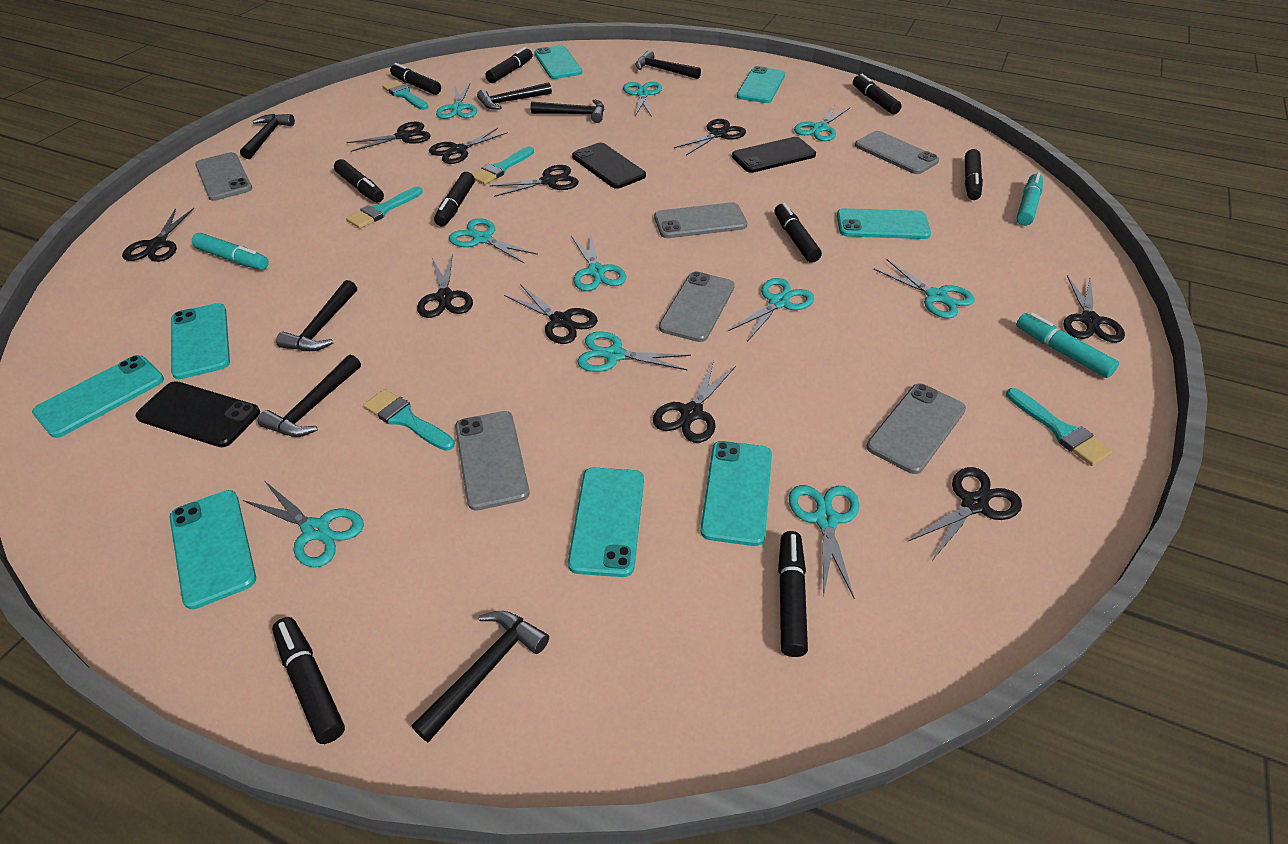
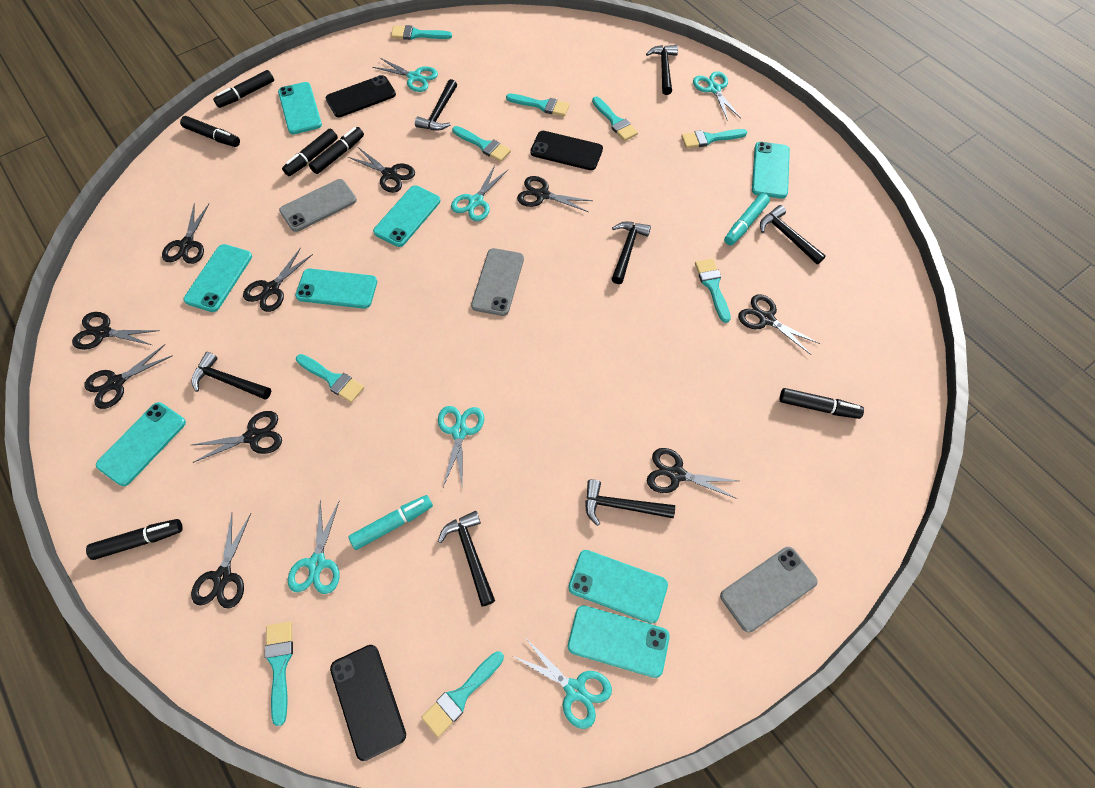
black marker: [272,617,345,744] [334,159,384,203] [390,63,441,95] [434,172,475,227] [485,47,533,83] [774,203,822,263] [778,531,808,657] [853,74,902,114] [965,149,983,200] = 9 -> [86,519,183,560] [180,116,240,147] [213,70,274,108] [282,129,338,176] [309,127,364,174] [780,388,864,419] = 6
grey phone: [195,152,252,201] [455,411,530,511] [654,202,747,238] [659,272,735,342] [855,131,939,174] [866,384,966,474] = 6 -> [279,179,357,232] [471,248,524,316] [720,547,818,632] = 3
turquoise brush: [346,187,423,228] [363,389,455,451] [382,80,429,110] [472,147,534,185] [1006,388,1113,466] = 5 -> [265,622,293,726] [296,354,364,403] [391,25,452,40] [421,651,504,737] [452,126,511,162] [506,94,570,116] [592,97,638,141] [681,129,747,148] [695,258,731,323] = 9
turquoise marker: [192,233,269,270] [1016,313,1119,378] [1017,172,1043,226] = 3 -> [349,495,433,550] [724,194,770,246] = 2
turquoise scissors: [243,481,364,567] [436,84,477,119] [449,218,538,263] [571,231,626,291] [577,331,691,372] [623,82,662,117] [728,278,814,342] [789,485,859,598] [794,105,850,141] [873,259,975,319] = 10 -> [288,500,340,594] [372,57,438,92] [438,406,484,489] [451,165,508,221] [513,640,612,729] [693,71,741,121] = 6

